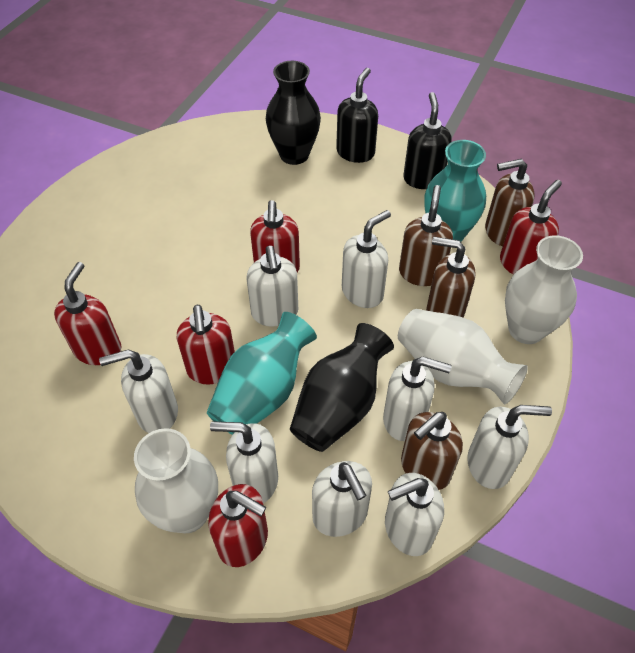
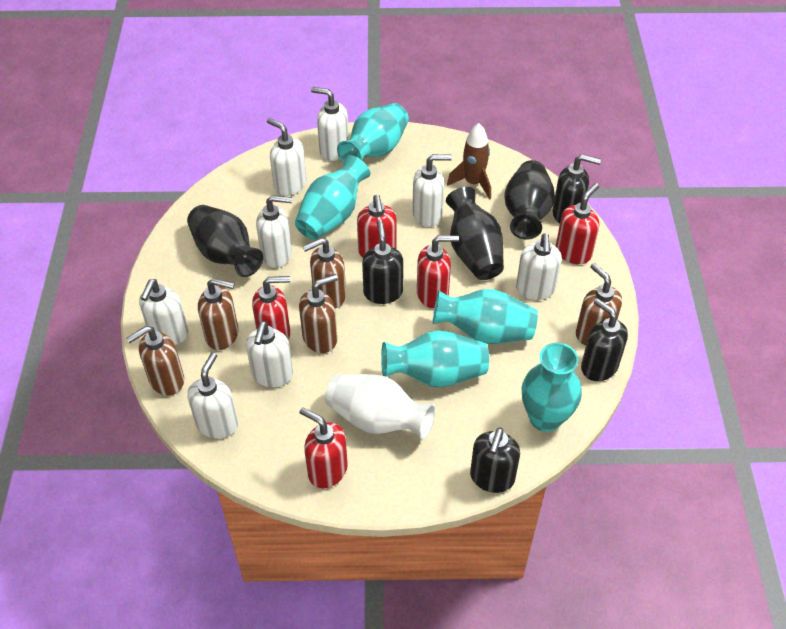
black soap dispenser: [336,68,378,163] [403,92,452,189] = 2 -> [362,220,403,304] [470,427,520,493] [553,154,601,224] [581,298,628,381] = 4
black vase: [266,61,321,165] [290,323,394,452] = 2 -> [187,205,263,277] [446,187,504,280] [504,160,555,240] = 3
brown rocket: none = 0 -> [447,123,491,199] = 1
brown soap dispenser: [399,185,453,286] [401,412,463,490] [426,237,475,317] [485,159,535,246] = 4 -> [126,326,184,396] [198,278,238,350] [299,274,338,353] [302,238,346,308] [576,263,622,345] = 5
turquoise vase: [207,312,317,435] [424,140,486,242] = 2 -> [295,155,370,240] [337,103,409,163] [381,330,489,388] [433,289,538,344] [521,343,582,432] = 5
white vase: [134,428,218,533] [398,309,528,404] [505,235,583,344] = 3 -> [325,374,436,439] = 1

